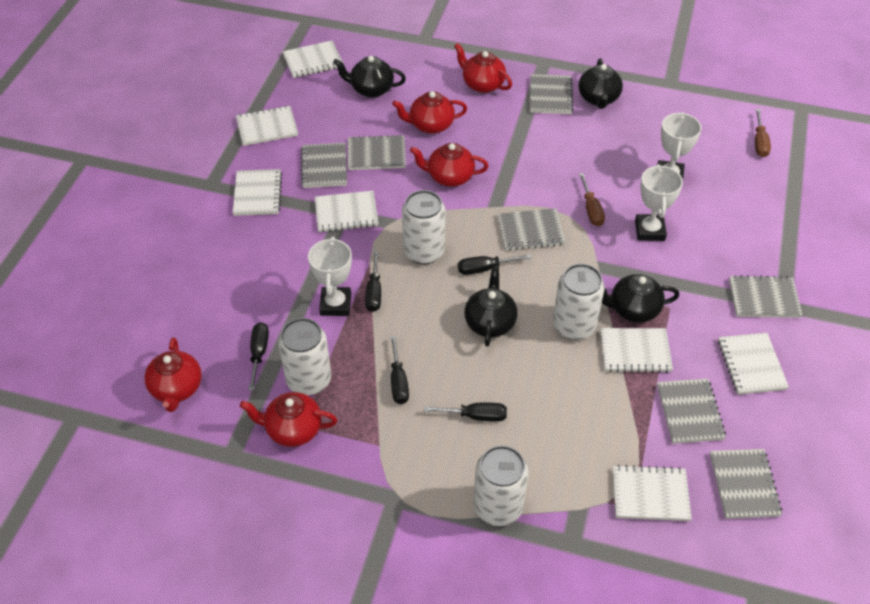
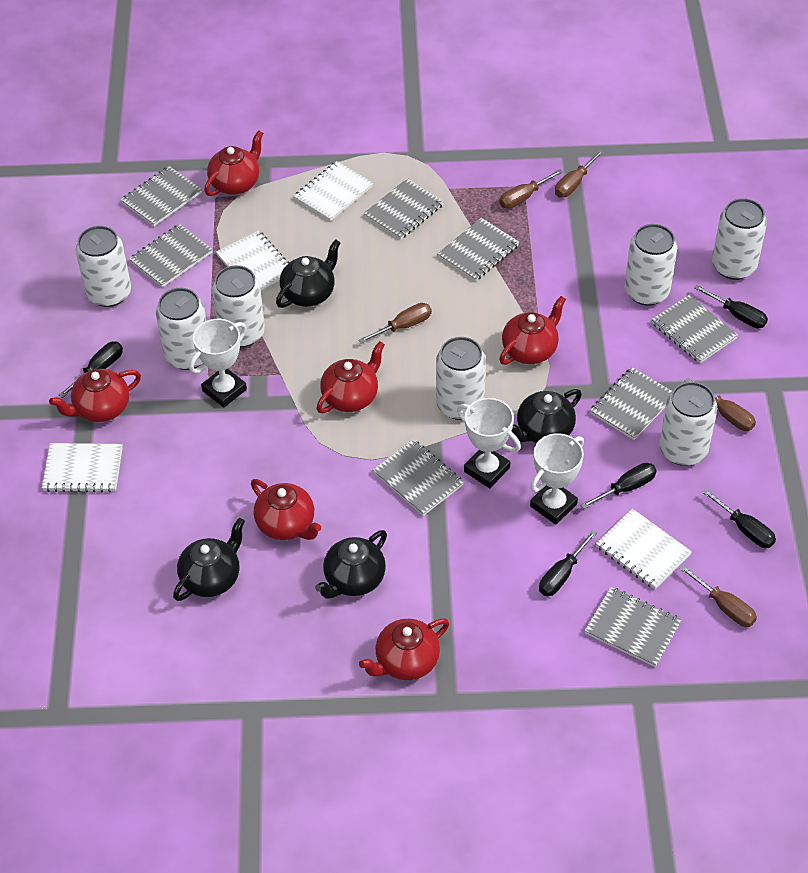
brown screwdriver: [579,173,605,226] [755,109,771,157] = 2 -> [358,303,432,343] [499,169,563,209] [555,150,604,198] [679,565,757,627] [685,378,756,431] = 5
grey notebook: [301,143,347,188] [348,135,406,170] [497,208,566,251] [530,74,573,114] [657,378,726,444] [710,449,782,519] [729,275,802,318] = 7 -> [121,166,202,226] [129,224,213,288] [364,178,444,240] [373,439,464,516] [437,218,519,281] [584,587,682,667] [590,367,673,440] [652,295,738,363] = 8
red teapot: [145,337,202,412] [240,392,337,447] [392,91,467,134] [410,143,489,187] [454,43,512,93] = 5 -> [49,369,141,422] [204,130,263,196] [251,479,321,540] [317,341,385,413] [359,618,449,680] [499,296,566,365] = 6
white can: [278,318,331,395] [402,190,445,264] [473,445,528,526] [553,264,605,340] = 4 -> [76,226,131,307] [156,288,206,370] [212,265,265,347] [436,337,486,420] [625,224,677,306] [659,382,717,466] [712,198,767,280] = 7
white notebook: [233,169,282,216] [236,105,298,146] [282,40,344,78] [315,191,379,232] [600,328,673,373] [612,465,692,521] [718,333,789,395] = 7 -> [42,443,123,493] [216,230,289,290] [294,161,373,222] [596,509,692,590] = 4

